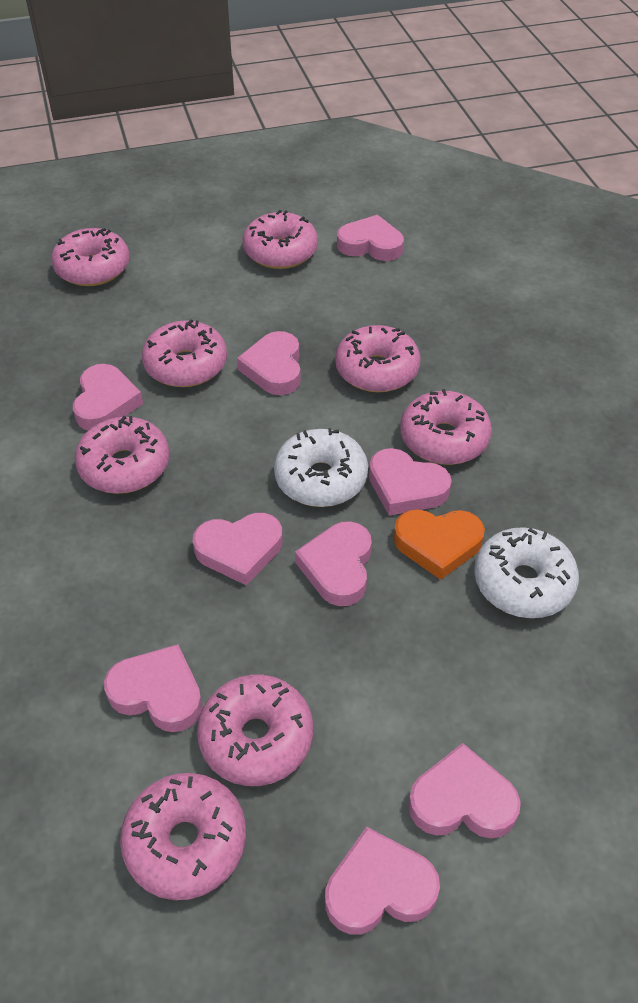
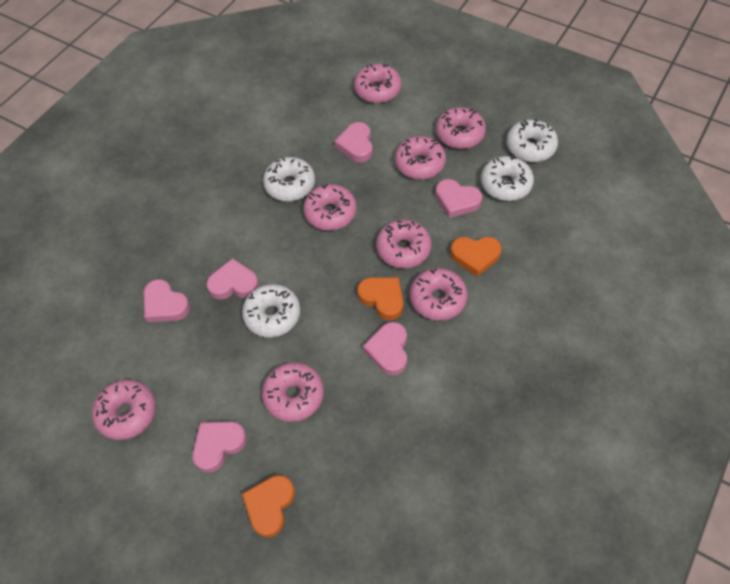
orange heart: [394,509,485,580] = 1 -> [242,475,295,538] [357,277,403,320] [450,237,502,277] = 3
pink heart: [73,364,143,430] [104,644,202,732] [193,513,283,585] [237,331,301,395] [295,521,372,606] [325,827,440,935] [337,215,404,261] [369,448,452,516] [408,743,521,838] = 9 -> [144,279,190,322] [192,421,247,473] [206,258,259,300] [334,122,373,162] [363,322,407,375] [435,179,482,218] = 6
white donut: [274,428,368,507] [474,527,579,618] = 2 -> [242,284,300,337] [263,157,315,202] [481,156,534,201] [506,119,558,162] = 4

